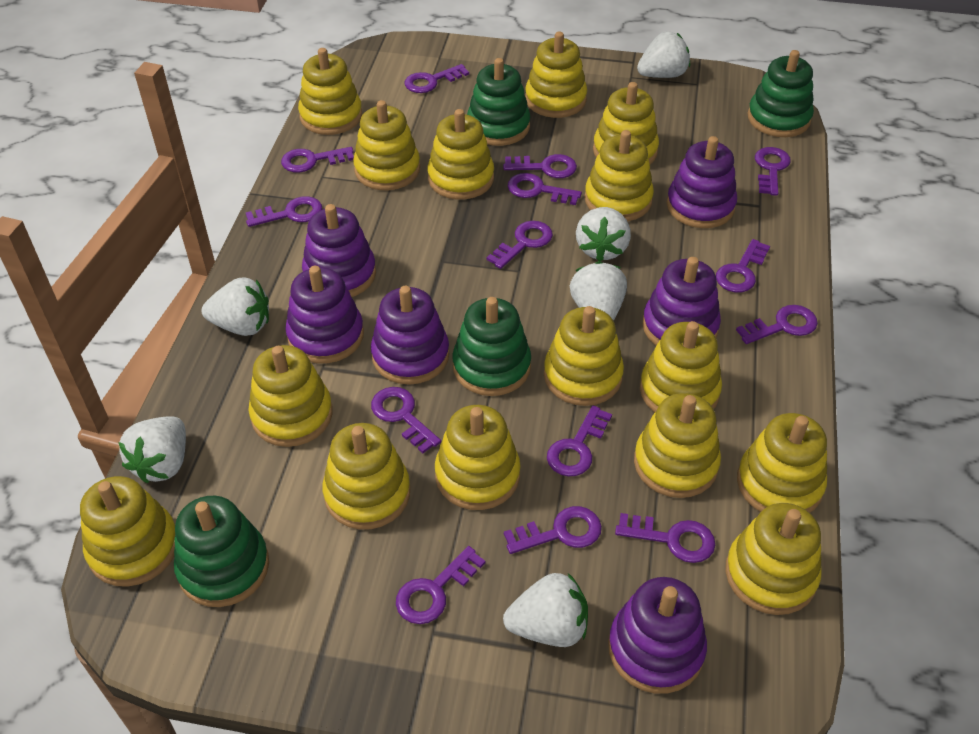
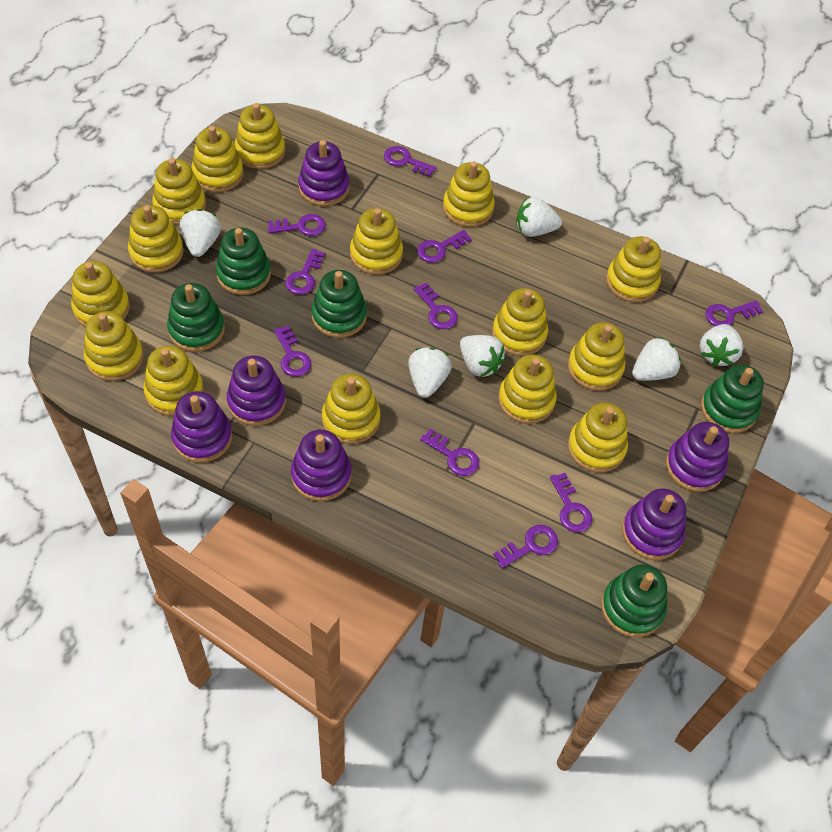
green stacking toy: [174,496,269,607] [452,297,531,396] [467,58,530,146] [748,50,814,137] = 4 -> [167,283,225,352] [216,228,271,295] [311,270,367,338] [601,564,667,637] [701,364,764,433] = 5
purple key: [246,196,323,227] [281,147,354,173] [371,387,441,453] [396,546,485,624] [405,64,469,93] [487,221,553,269] [503,154,577,178] [504,506,602,554] [508,173,582,205] [547,405,612,477] [615,513,715,563] [716,239,770,293] [736,305,818,344] [755,147,791,196] = 14 -> [268,214,326,236] [274,325,311,377] [285,249,325,295] [384,146,436,177] [414,283,458,329] [417,230,472,263] [420,428,479,476] [493,525,558,568] [550,473,593,532] [705,300,763,326] = 10

